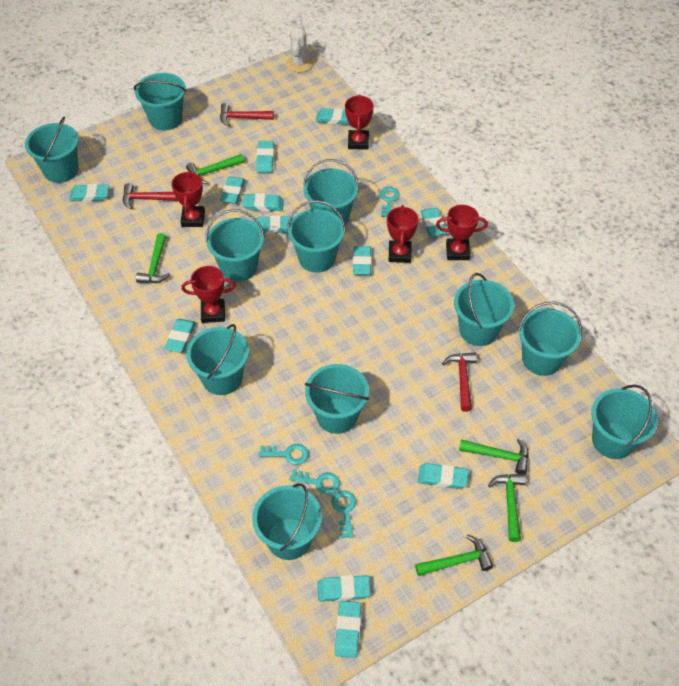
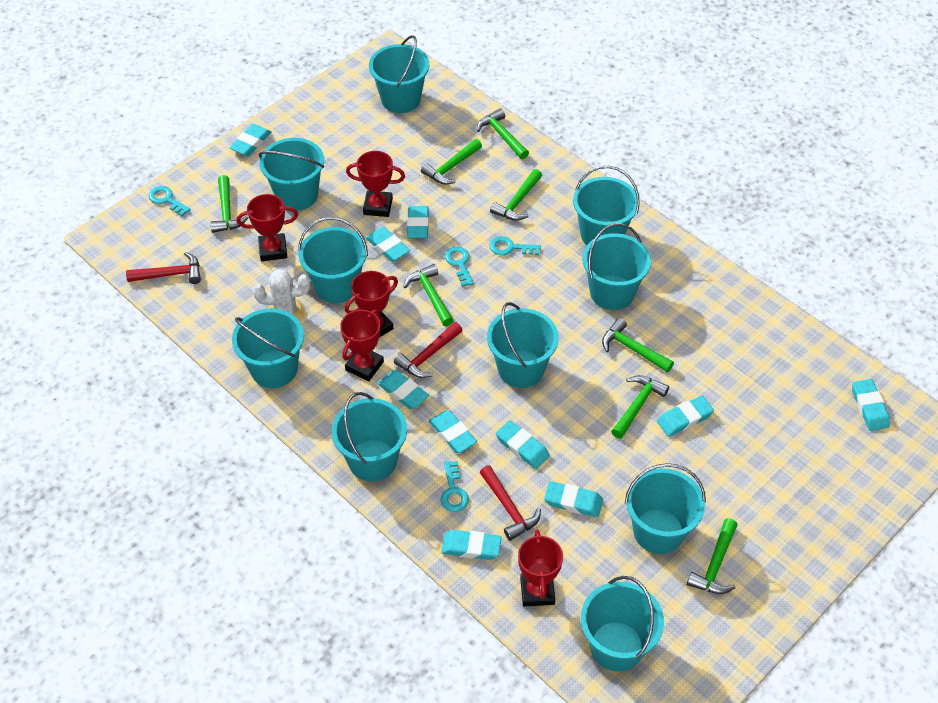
green hammer: [136,233,170,283] [186,154,244,184] [415,534,493,576] [459,438,529,474] [488,473,526,542] = 5 -> [211,175,249,233] [403,264,454,326] [421,139,482,184] [477,108,529,159] [490,169,542,221] [602,318,674,373] [611,375,669,439] [687,518,737,594] = 8
turquoise bucket: [25,117,79,183] [134,73,187,130] [186,324,249,395] [206,209,265,282] [252,483,322,560] [287,200,346,273] [303,159,359,225] [305,364,369,434] [454,273,514,346] [518,301,582,376] [591,385,658,459] = 11 -> [232,309,304,388] [259,138,324,210] [298,217,368,303] [332,392,407,481] [369,35,429,113] [487,302,559,388] [573,166,640,245] [581,576,664,672] [582,223,651,310] [625,463,706,554] = 10
turquoise eraser: [69,184,109,202] [164,319,196,353] [220,176,245,204] [242,193,284,212] [253,215,292,234] [256,141,274,173] [316,108,349,125] [317,575,371,602] [335,601,361,658] [353,246,372,275] [418,463,469,489] [421,208,447,236] = 12 -> [229,124,271,156] [365,227,410,262] [378,370,429,409] [407,206,429,238] [429,410,477,453] [441,530,502,560] [496,420,550,469] [544,481,603,517] [657,396,714,437] [852,379,890,431] = 10

